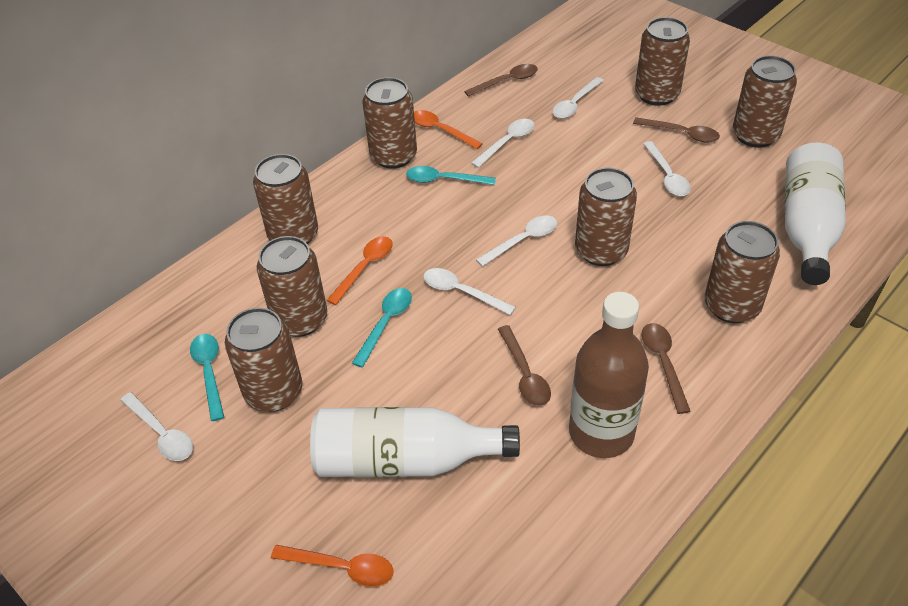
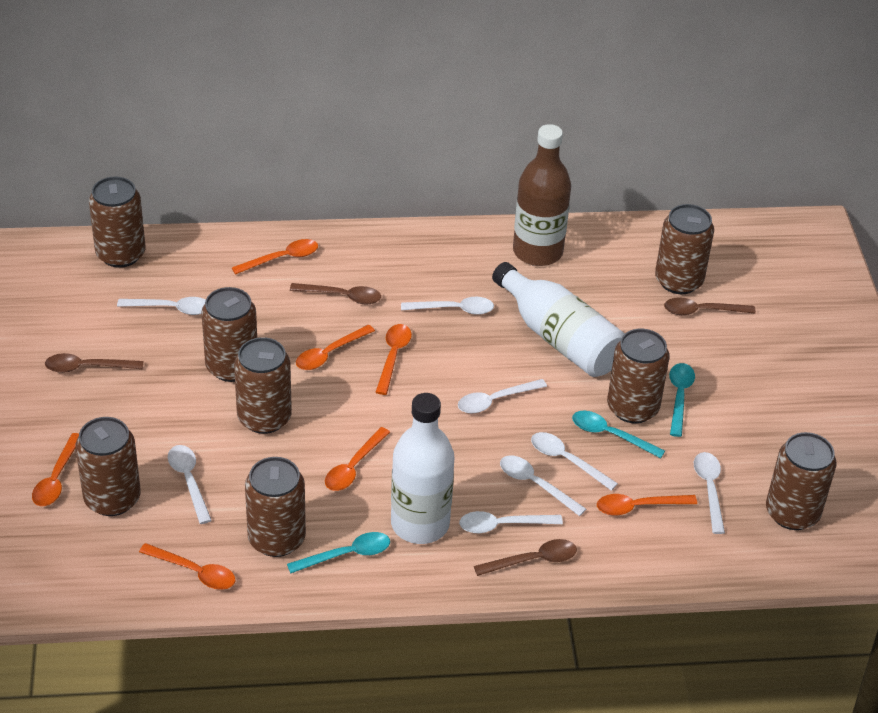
orange spoon: [271,545,394,587] [327,236,393,305] [414,110,483,149] = 3 -> [32,433,79,506] [139,543,235,590] [232,239,318,275] [296,325,375,370] [325,427,390,491] [376,324,412,395] [597,494,697,516] = 7
white spoon: [121,392,193,461] [423,268,516,315] [471,119,534,168] [476,216,557,267] [552,77,604,119] [643,141,691,196] = 6 -> [117,297,206,315] [168,445,212,524] [401,297,494,315] [458,379,547,413] [459,511,563,533] [500,455,586,516] [531,432,618,491] [694,452,725,534] = 8

